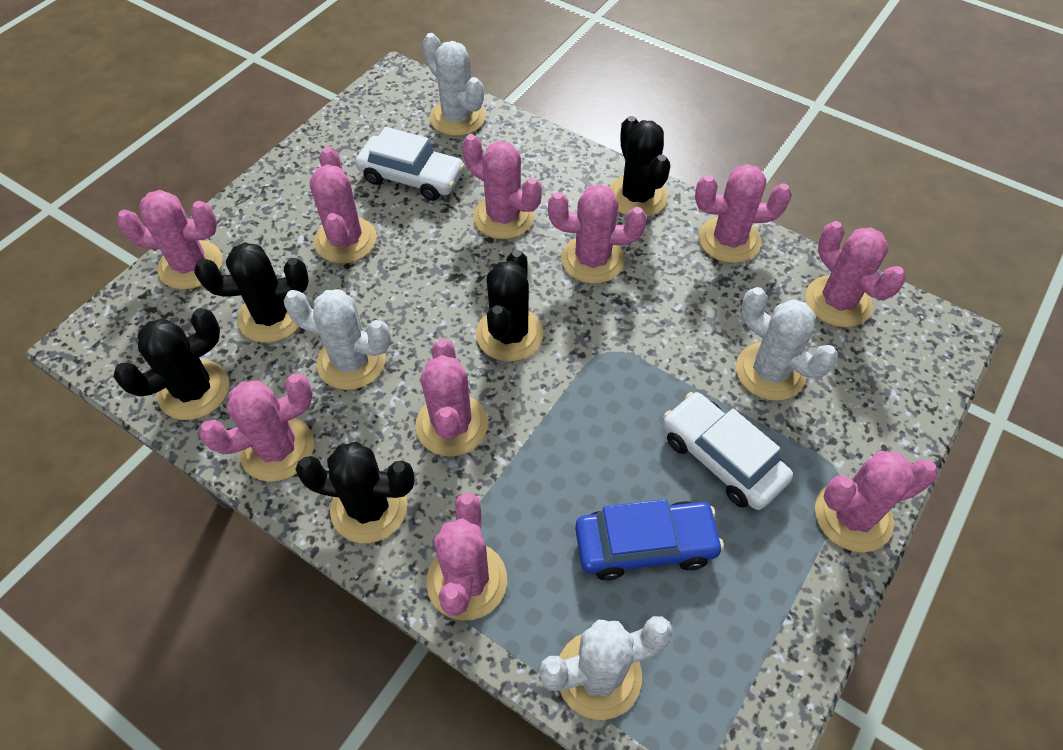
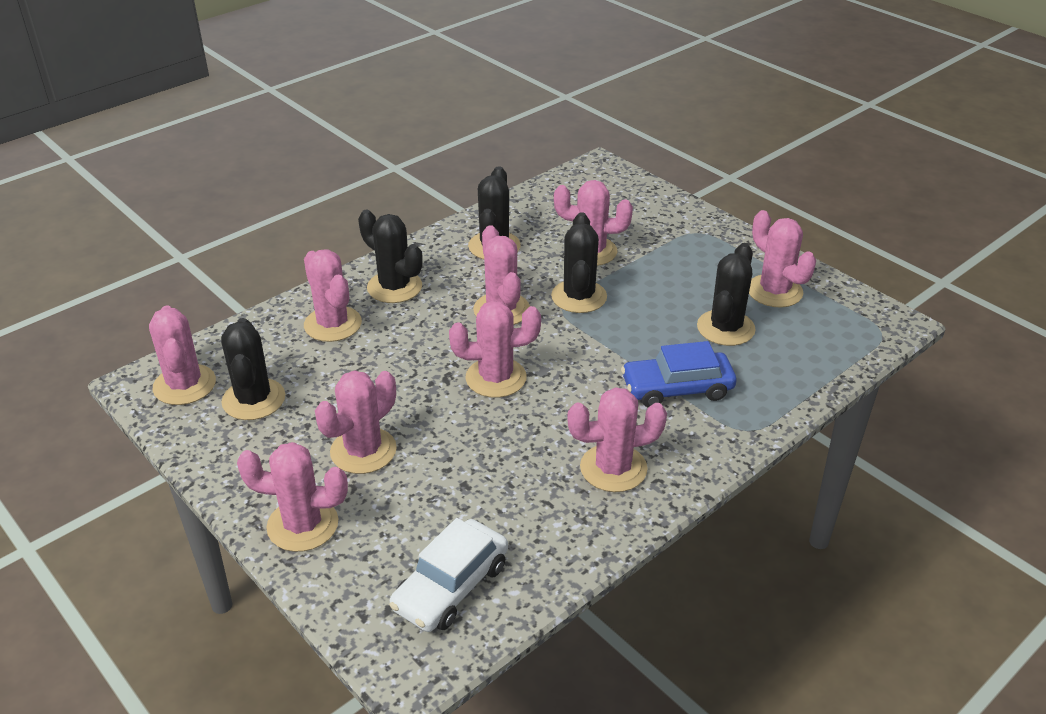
pink cactus: [117,190,223,290] [199,374,314,482] [310,147,377,263] [415,339,488,457] [426,493,507,621] [462,134,542,239] [548,184,646,284] [695,164,792,263] [806,221,906,328] [815,451,938,552] = 10 -> [149,305,216,405] [237,442,348,552] [304,249,362,342] [315,370,397,474] [449,301,541,398] [473,225,530,325] [554,180,633,266] [567,387,667,492] [749,210,816,308] = 9
white cactus: [283,289,391,390] [423,33,485,136] [539,616,673,720] [736,287,838,401] = 4 -> none = 0
white car: [355,127,465,201] [663,392,793,510] = 2 -> [389,518,508,632] = 1

